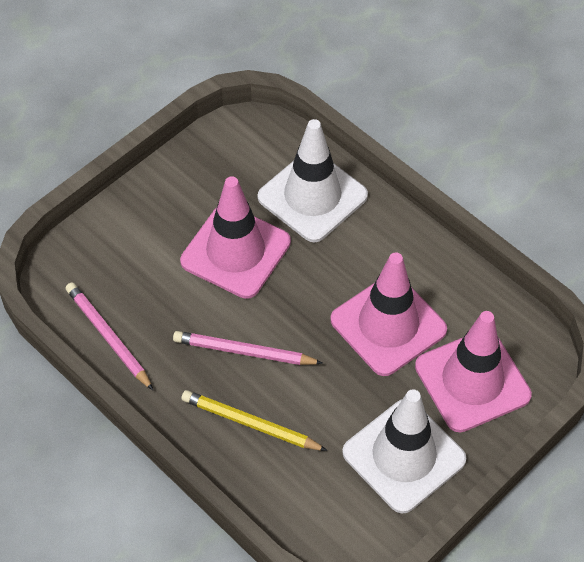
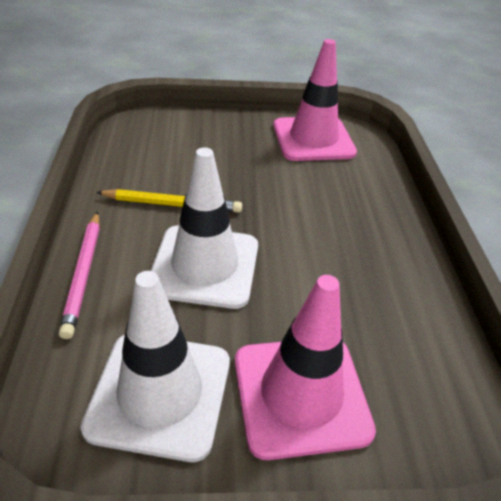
pink pencil: [65,282,153,390] [173,331,323,365] = 2 -> [59,212,100,339] = 1
pink traffic cone: [180,176,291,299] [330,252,447,376] [415,311,532,432] = 3 -> [235,275,376,460] [273,39,357,161] = 2

